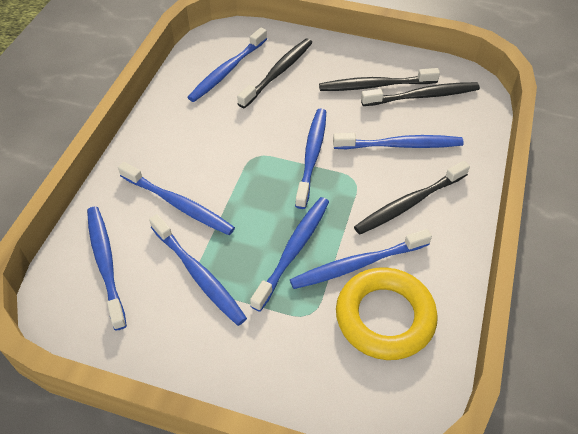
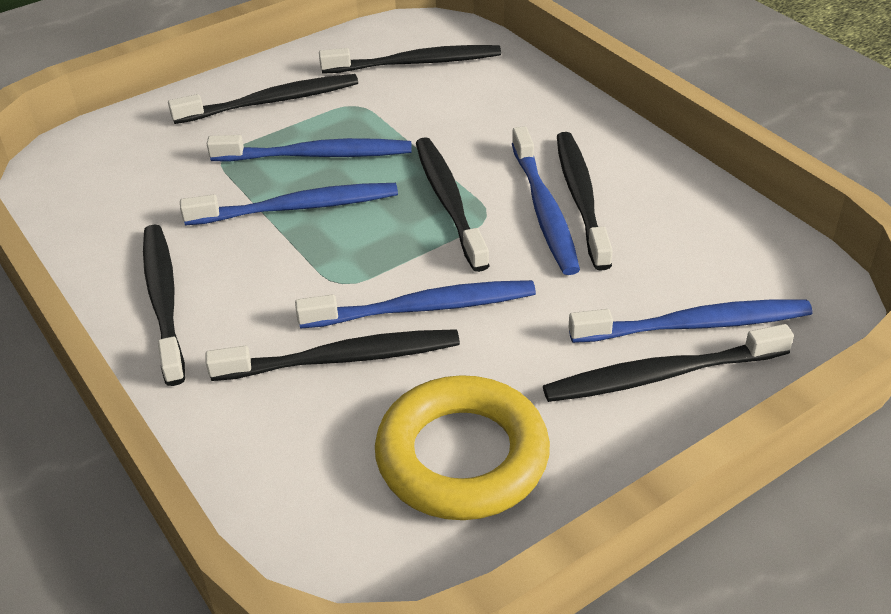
black toothbrush: [237,39,313,108] [319,68,440,91] [354,161,470,235] [361,82,480,106] = 4 -> [143,224,185,386] [168,74,358,124] [206,329,460,381] [319,45,501,74] [416,137,490,272] [543,324,794,402] [557,132,613,271] = 7
blue toothbrush: [87,207,127,330] [118,162,235,235] [149,214,247,326] [187,28,267,102] [250,197,329,312] [290,229,432,289] [295,108,326,209] [333,133,464,149] = 8 -> [180,183,398,226] [207,135,411,162] [295,280,536,329] [512,126,580,275] [568,300,812,343] = 5

